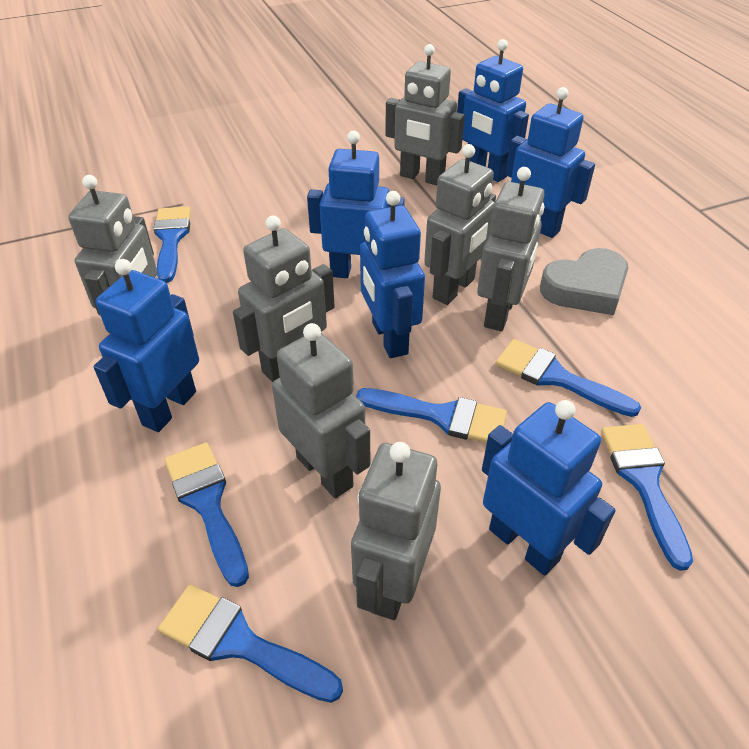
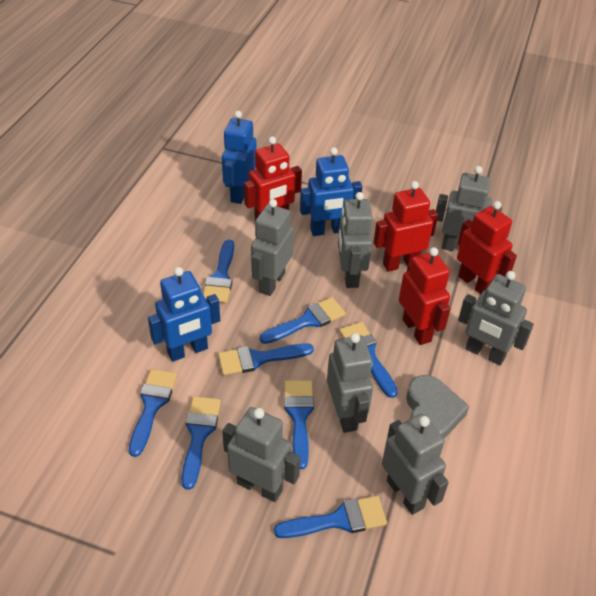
blue brush: [153,207,191,283] [158,584,343,703] [164,443,249,587] [356,388,507,443] [496,339,641,417] [601,424,693,571] = 6 -> [129,369,177,457] [182,396,221,490] [203,239,234,303] [218,343,314,375] [260,297,346,344] [274,496,387,538] [284,380,314,469] [339,322,398,398] = 8
blue robot: [94,259,199,432] [307,131,405,278] [360,191,425,358] [457,39,529,182] [482,400,616,576] [506,87,595,238] = 6 -> [148,267,220,362] [222,111,256,204] [300,147,362,236] = 3
red robot: none = 0 -> [244,136,302,221] [374,181,438,272] [399,247,451,345] [457,201,517,294] = 4

